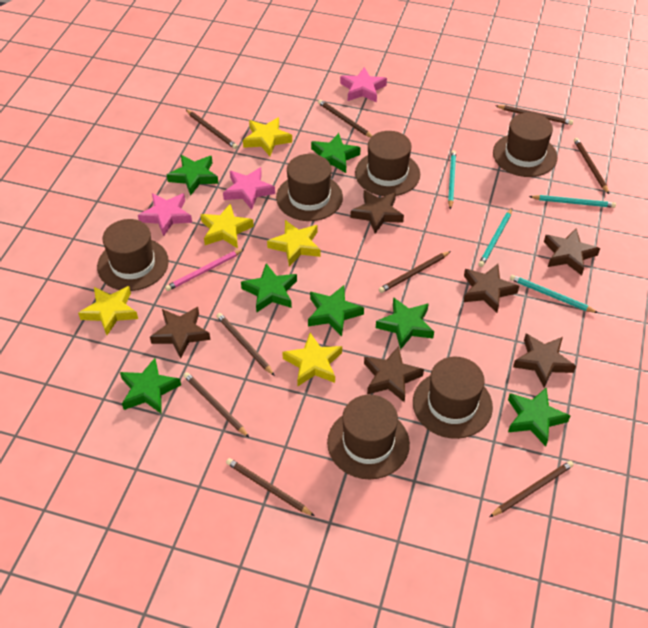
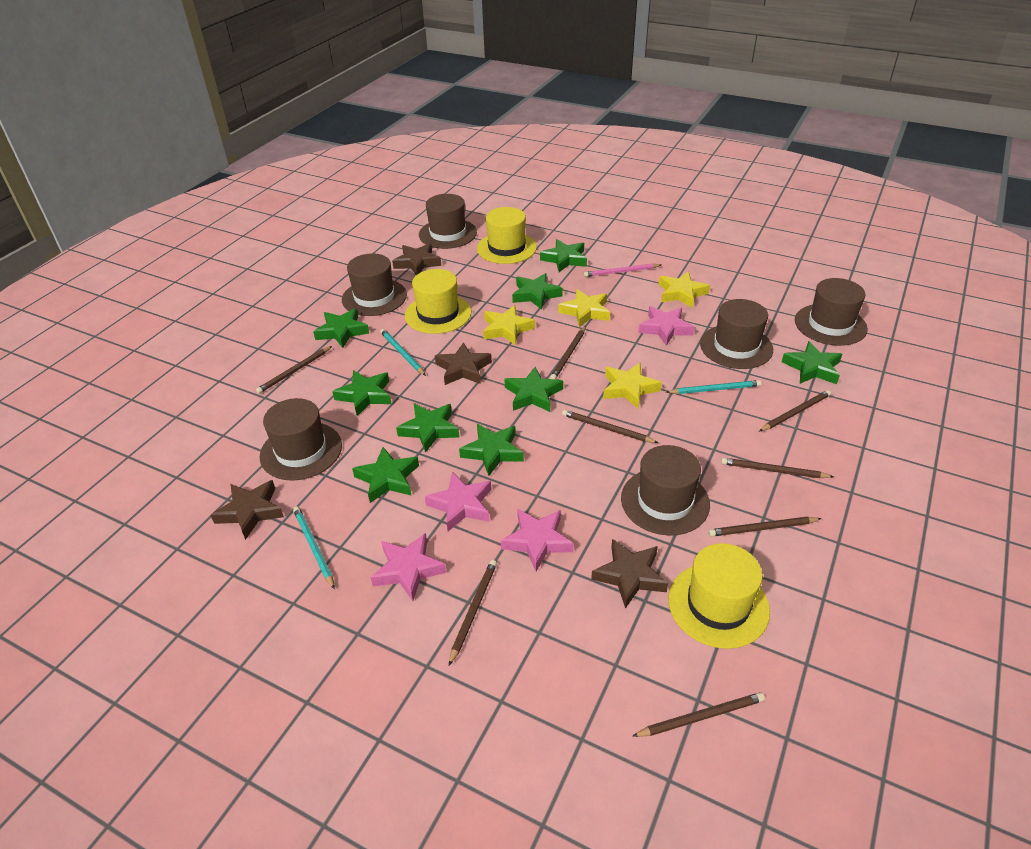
brown pencil: [183,372,249,437] [185,109,238,149] [216,313,275,376] [226,458,314,516] [318,99,372,138] [379,251,451,293] [490,461,574,517] [496,105,573,125] [574,138,609,194] = 9 -> [256,346,332,394] [449,560,497,666] [550,327,585,379] [562,410,658,443] [633,692,765,737] [708,517,822,537] [721,458,834,478] [759,390,831,431] = 8
brown star: [150,307,210,359] [350,190,404,234] [364,346,424,403] [464,264,519,313] [513,334,576,387] [544,228,600,276] = 6 -> [211,480,284,540] [392,243,441,275] [435,342,492,385] [591,539,668,609] = 4
green star: [120,358,181,414] [167,155,219,196] [241,263,297,312] [308,285,364,336] [311,133,361,173] [376,297,434,350] [508,387,571,446] = 7 -> [313,308,369,348] [332,370,391,416] [352,447,419,503] [396,403,459,453] [459,424,524,476] [504,367,563,412] [512,273,563,310] [540,239,587,272] [782,341,842,384] = 9
pink star: [138,193,192,236] [223,167,275,210] [340,67,387,103] = 3 -> [371,533,447,601] [425,472,491,531] [501,509,574,571] [638,306,694,346] = 4
turquoise pencil: [448,150,456,209] [478,208,512,267] [510,275,598,313] [529,195,616,208] = 4 -> [293,506,335,589] [380,329,426,376] [666,380,761,394] = 3
yellow hat: none = 0 -> [405,269,471,334] [477,207,537,264] [668,543,770,649] = 3
yellow star: [78,286,138,335] [200,203,254,248] [243,117,292,156] [267,220,321,266] [282,333,342,386] = 5 -> [483,305,535,345] [558,289,610,327] [603,363,662,409] [659,271,710,308] = 4

